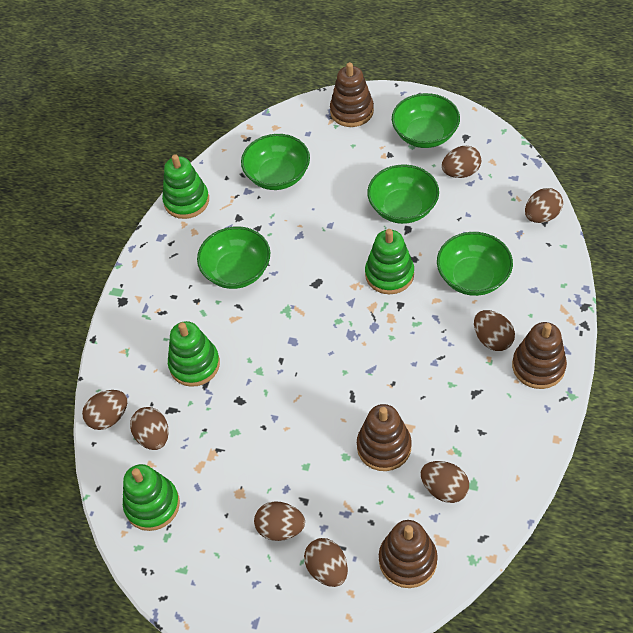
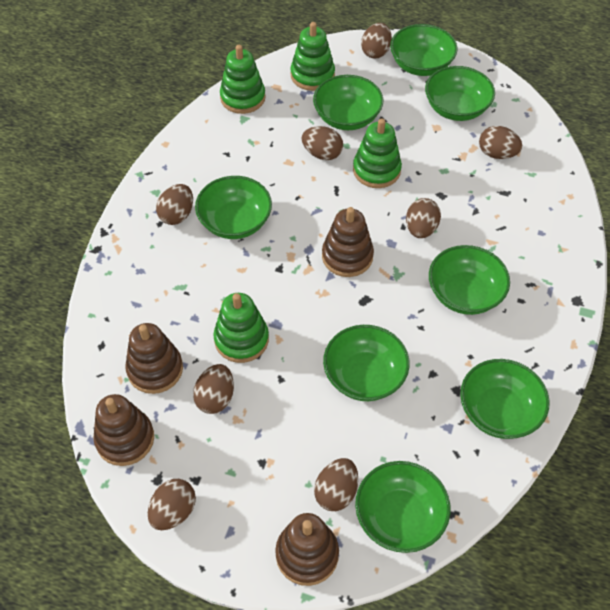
green bowl: [197,226,270,289] [241,134,310,190] [367,164,439,224] [392,93,460,148] [437,232,513,296] = 5 -> [195,176,272,239] [313,75,383,130] [323,325,410,401] [355,461,450,553] [390,24,457,76] [425,66,495,121] [429,245,510,315] [460,359,549,439] = 8

